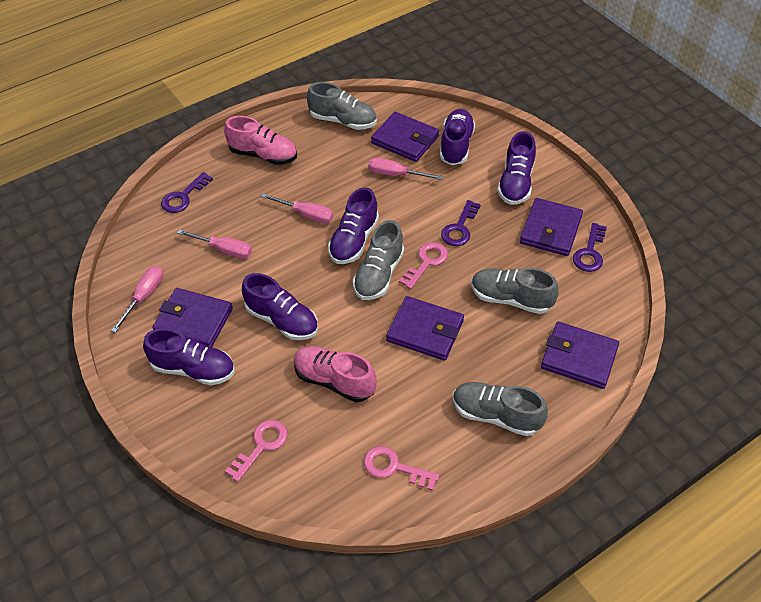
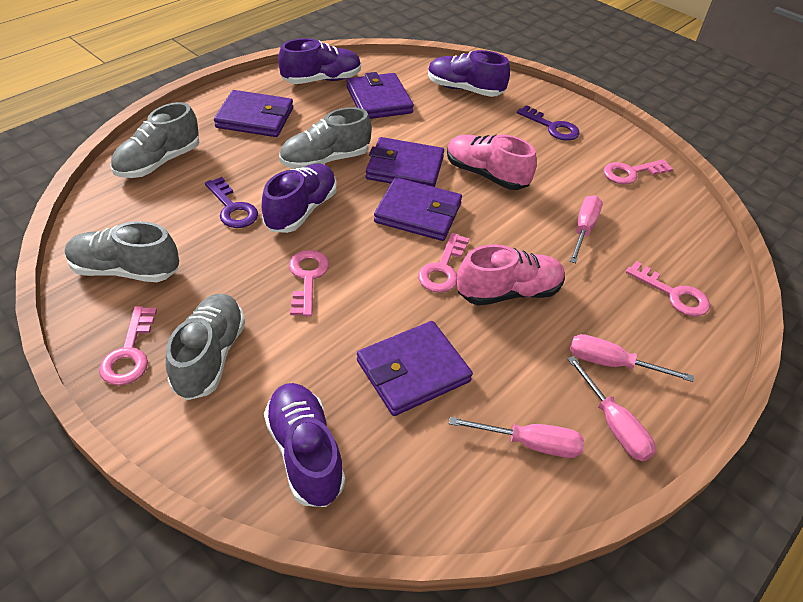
pink key: [225,420,288,482] [364,446,439,491] [399,242,448,289] = 3 -> [99,306,157,386] [289,250,329,317] [418,233,469,293] [604,159,673,184] [626,261,710,316] = 5
purple key: [161,172,213,213] [441,200,481,246] [573,223,607,272] = 3 -> [205,177,258,228] [517,105,580,141] = 2
purple shoe: [143,328,235,385] [242,273,318,340] [328,187,379,264] [440,109,475,165] [497,131,536,205] = 5 -> [262,163,337,233] [264,383,345,507] [278,38,361,84] [428,50,510,97] = 4

